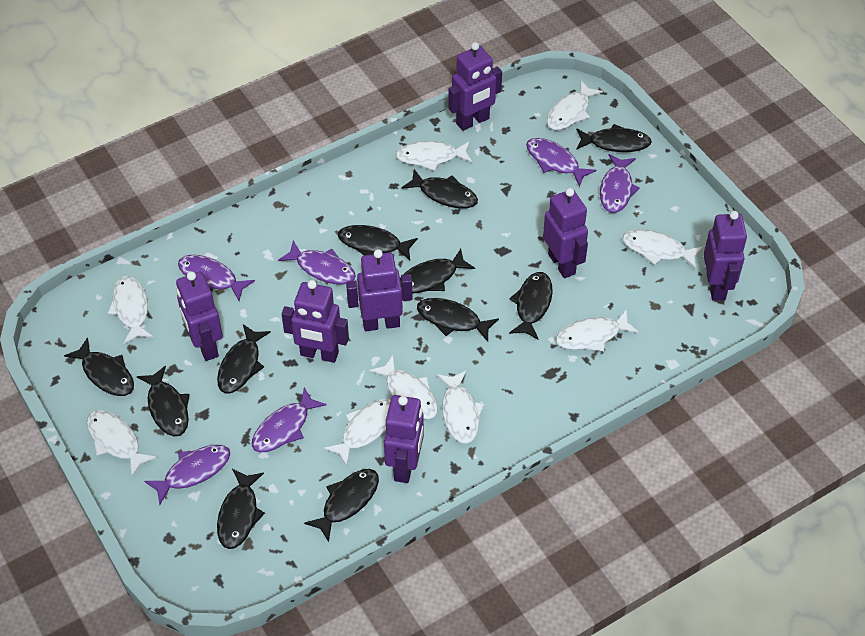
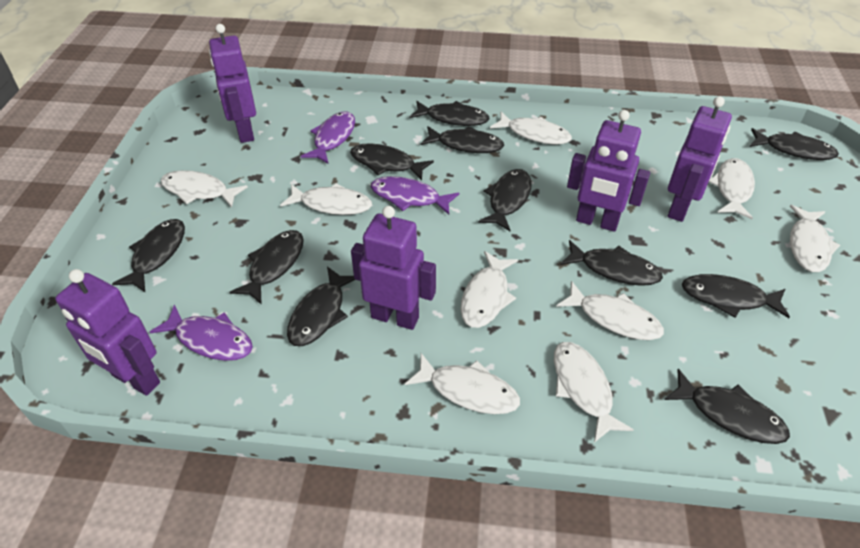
purple fish: [144,445,230,504] [178,255,255,301] [252,387,327,452] [278,241,356,285] [526,138,596,187] [600,154,640,213] = 6 -> [150,304,253,361] [301,112,355,164] [371,176,459,215] = 3
purple robot: [176,272,223,361] [282,280,349,363] [346,249,412,331] [384,395,424,483] [448,42,502,131] [543,188,588,278] [703,211,747,301] = 7 -> [55,269,160,396] [209,24,256,143] [351,206,436,330] [567,110,650,232] [668,96,732,222] = 5

